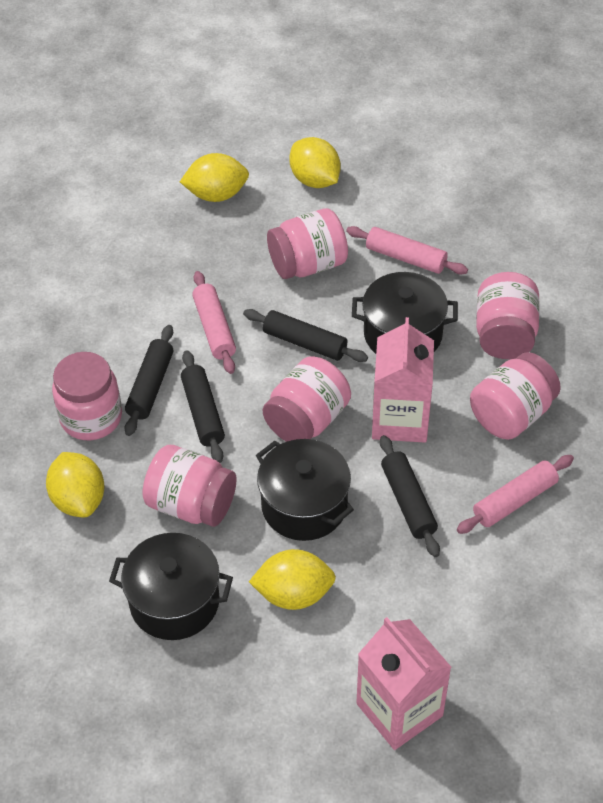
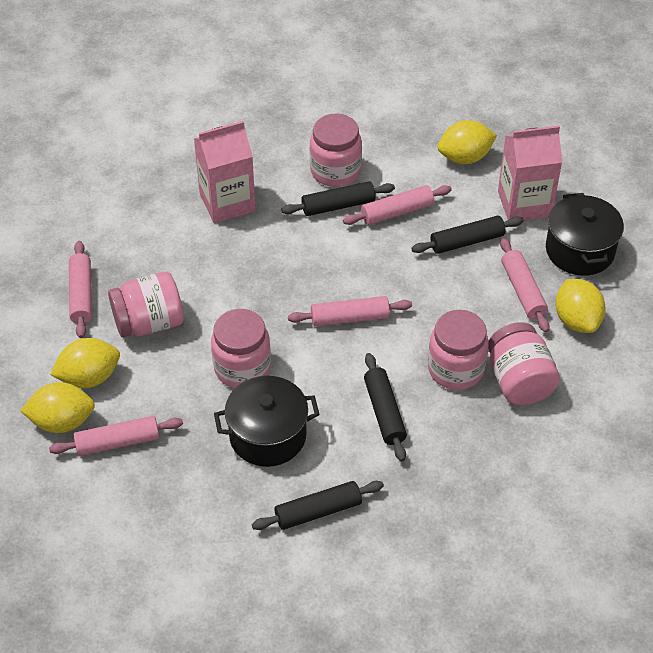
black pot: [109,533,233,640] [256,439,354,541] [352,272,458,354] = 3 -> [214,376,320,467] [546,193,624,276] = 2
pink jar: [52,352,122,440] [143,445,237,527] [263,356,351,442] [267,208,348,279] [470,352,561,440] [476,272,540,359] = 6 -> [108,272,184,338] [211,309,271,388] [310,114,362,187] [428,310,489,390] [488,322,560,405] = 5
pink rolling pin: [192,271,236,374] [346,226,468,275] [457,455,574,534] = 3 -> [49,416,183,456] [69,241,92,338] [288,296,412,326] [343,185,452,225] [500,238,550,332] = 5

